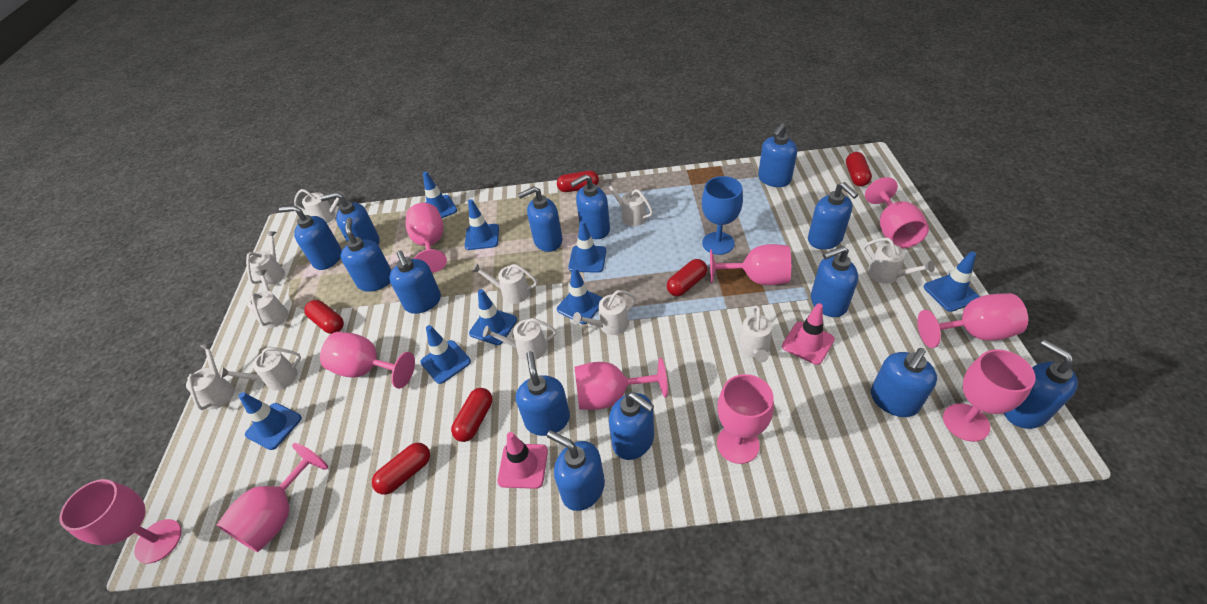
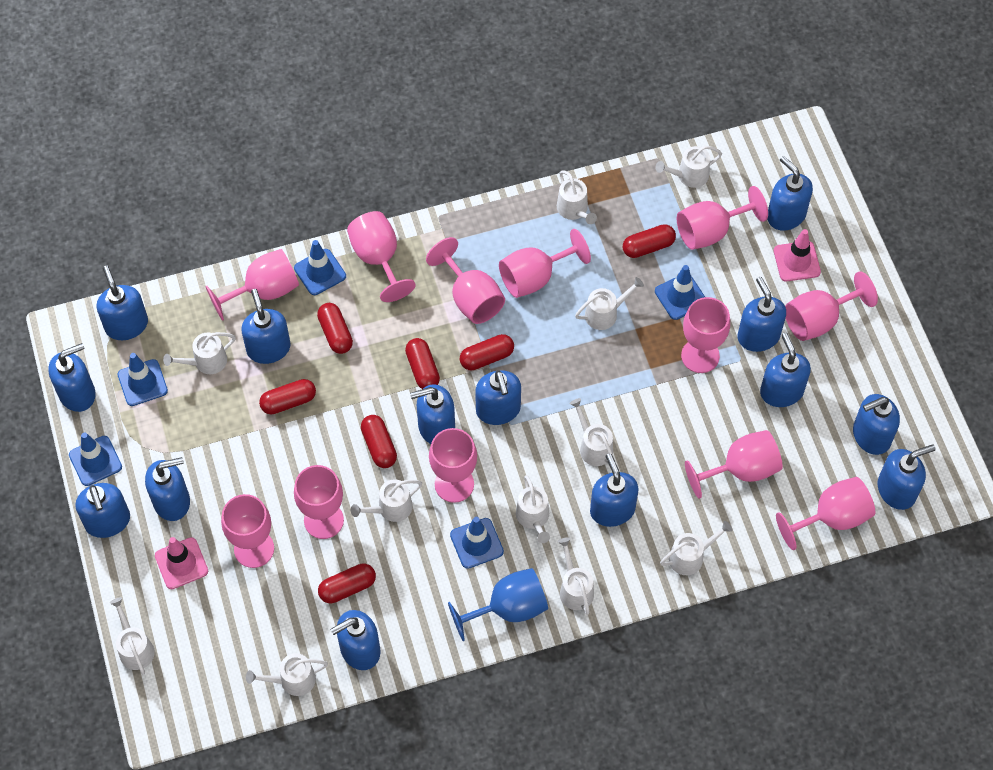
blue traffic cone: [238,392,302,450] [420,325,471,384] [423,172,457,218] [465,199,499,250] [469,289,517,345] [557,267,603,324] [568,221,606,273] [924,251,980,312] = 8 -> [69,432,122,486] [118,353,168,406] [294,240,346,295] [450,517,504,569] [655,265,705,320] = 5
pink goblet: [60,479,182,564] [217,443,328,552] [320,332,415,389] [405,203,447,273] [575,358,668,410] [710,244,791,285] [717,374,774,464] [865,177,929,248] [917,293,1028,348] [943,349,1036,442] = 10 -> [205,249,299,321] [221,494,274,568] [294,465,344,539] [347,211,416,302] [426,237,505,324] [429,428,477,503] [499,229,591,298] [677,186,768,250] [681,297,730,373] [685,430,783,499] [776,477,875,550] [785,271,878,341] = 12
red capsule: [304,300,344,334] [372,443,430,495] [451,388,493,442] [557,170,599,192] [667,259,707,296] [846,152,872,187] = 6 -> [259,379,316,414] [317,303,353,354] [318,563,376,603] [361,415,397,468] [405,338,440,389] [460,334,514,370] [623,224,676,258] = 7

